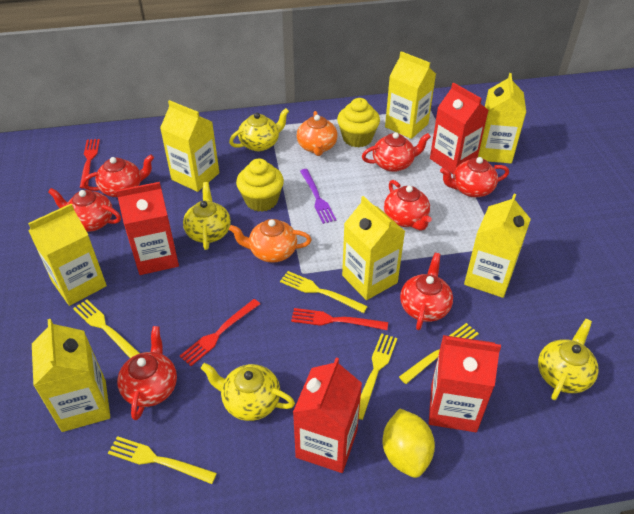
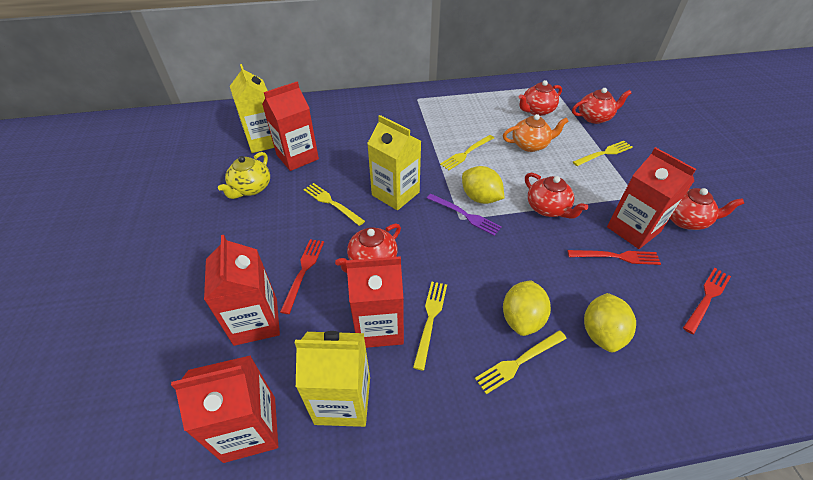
orange teapot: [229,219,312,263] [297,111,338,156] = 2 -> [503,114,569,152] = 1
red carton: [116,182,179,275] [293,357,362,473] [429,335,501,432] [430,82,488,174] = 4 -> [171,355,278,463] [204,235,280,346] [262,82,319,171] [346,256,404,348] [607,147,696,249] = 5
red teapot: [48,188,121,232] [82,154,154,197] [117,326,177,420] [362,132,431,172] [384,180,432,231] [400,253,453,330] [440,157,509,198] = 7 -> [335,223,401,273] [519,80,562,116] [525,173,588,219] [572,88,632,124] [670,188,744,230] = 5
yellow carton: [28,204,107,306] [32,319,110,432] [160,100,219,192] [342,196,405,300] [385,51,436,139] [464,194,531,298] [478,73,526,164] = 7 -> [230,64,274,153] [294,331,370,427] [367,115,421,210] = 3
yellow cupcake: [236,159,284,212] [337,98,380,147] = 2 -> none = 0
yellow lemon: [382,409,435,478] = 1 -> [462,166,504,204] [503,280,551,336] [584,293,636,352] = 3
yellow teapot: [183,182,231,250] [201,363,295,421] [229,108,289,151] [538,319,598,400] = 4 -> [218,152,270,199] = 1

